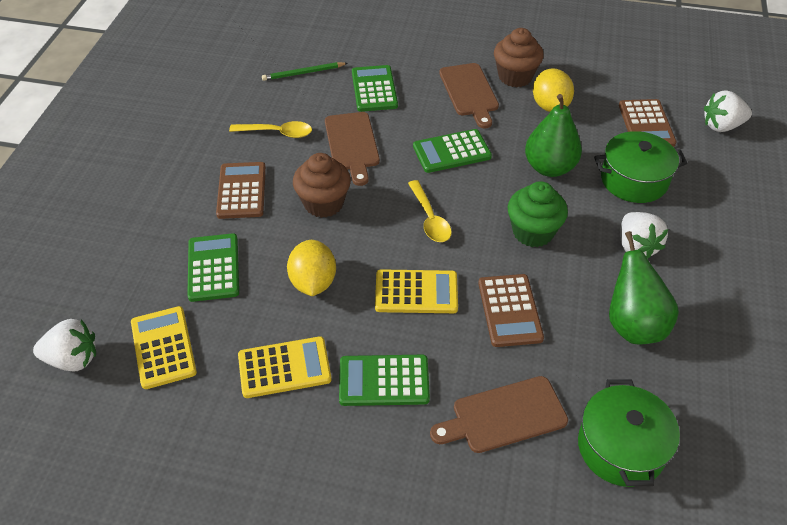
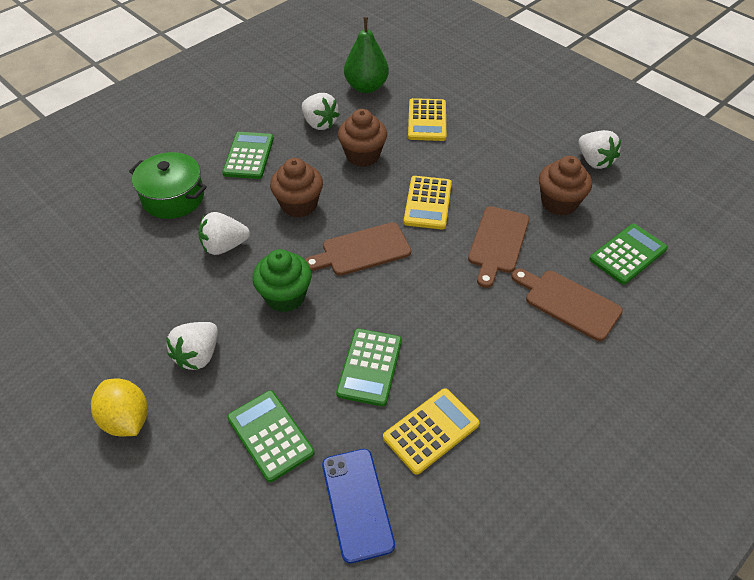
blue phone: none = 0 -> [322,449,395,564] = 1
brown calculator: [216,162,266,219] [478,274,544,347] [619,99,676,147] = 3 -> none = 0
brown cupcake: [293,153,351,218] [494,28,544,87] = 2 -> [270,158,323,218] [338,109,387,167] [539,156,592,216] = 3
green pear: [525,94,582,177] [609,231,679,344] = 2 -> [344,17,389,93] = 1
green pencil: [262,62,348,81] = 1 -> none = 0
green pot: [578,379,680,487] [594,131,687,203] = 2 -> [129,152,207,219] = 1
white strawberry: [33,319,96,372] [620,212,668,259] [704,90,752,132] = 3 -> [166,322,218,370] [198,212,250,255] [302,93,340,130] [578,130,621,169] = 4
yellow lemon: [287,240,336,296] [533,69,574,112] = 2 -> [91,379,148,437] = 1
yellow spoon: [229,121,312,138] [408,180,451,242] = 2 -> none = 0

